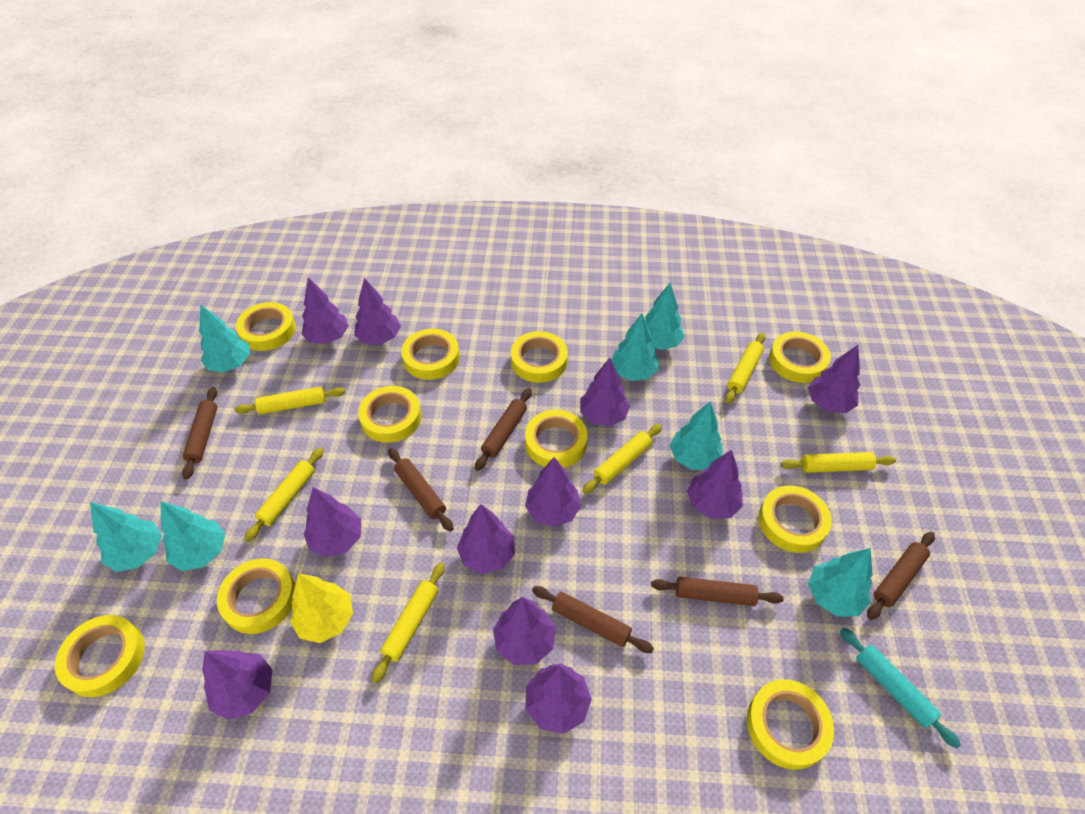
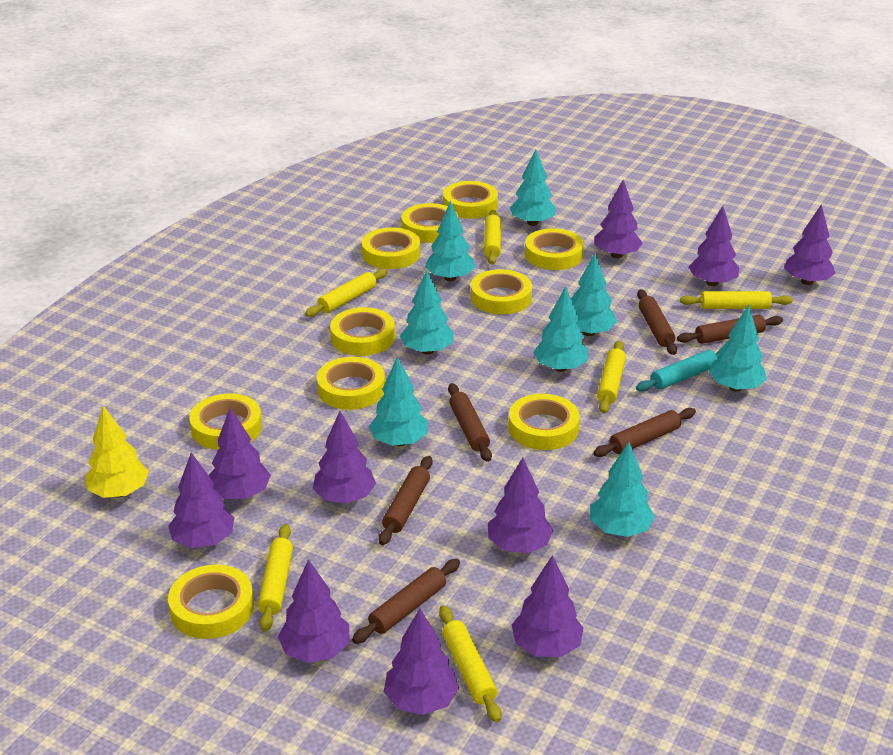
purple tree: [203,650,273,720] [302,277,349,344] [304,487,361,557] [354,278,401,345] [457,504,515,574] [493,597,556,665] [525,457,581,527] [525,663,592,734] [580,357,630,426] [687,450,743,519] [808,345,860,413] = 11 -> [168,452,235,548] [208,407,271,499] [278,559,349,663] [313,411,376,503] [384,609,459,715] [488,457,553,553] [512,555,583,657] [594,180,643,258] [688,206,739,286] [784,204,835,285] = 10
turquoise tree: [90,502,162,572] [161,501,225,571] [199,305,250,372] [611,314,658,381] [645,283,685,350] [670,401,722,470] [808,548,872,617] = 7 -> [369,357,428,446] [400,270,454,355] [425,201,475,281] [510,149,557,226] [533,286,588,372] [571,253,617,336] [590,442,655,537] [709,305,767,392] = 8

